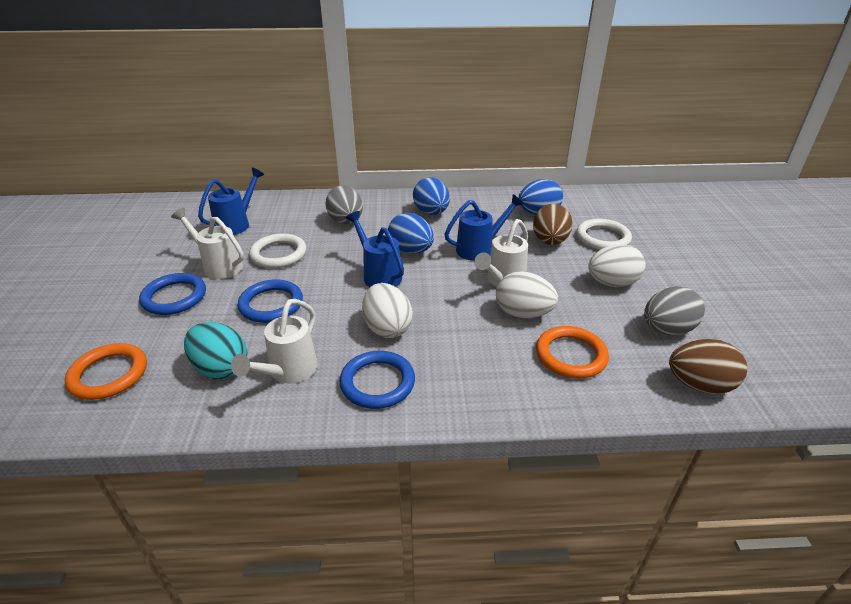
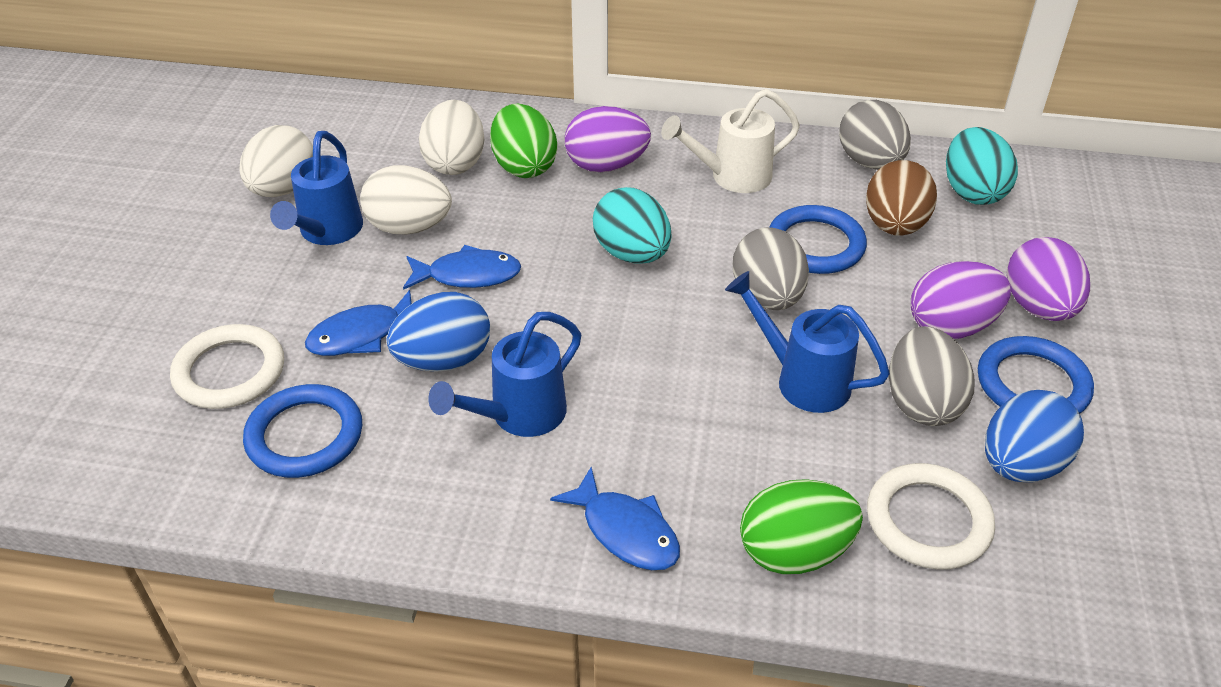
blue egg: [388,213,434,254] [413,177,450,215] [518,179,563,215] = 3 -> [387,292,490,372] [985,390,1084,482] = 2
blue fish: none = 0 -> [305,290,412,356] [403,245,521,290] [550,467,680,570] = 3
brown egg: [533,204,573,245] [669,339,747,394] = 2 -> [866,160,937,236] = 1
green egg: none = 0 -> [490,104,557,178] [740,479,863,574] = 2
grey egg: [325,186,363,224] [644,286,705,335] = 2 -> [733,227,809,310] [839,100,911,170] [889,326,975,426] = 3
orange ring: [65,343,147,400] [536,326,609,378] = 2 -> none = 0
purple egg: none = 0 -> [565,106,651,172] [911,261,1011,339] [1007,237,1090,321] = 3
turquoise egg: [184,322,247,379] = 1 -> [593,187,671,264] [946,127,1018,205] = 2
white watering can: [171,208,244,279] [231,299,318,384] [474,219,528,287] = 3 -> [661,89,800,193] = 1

